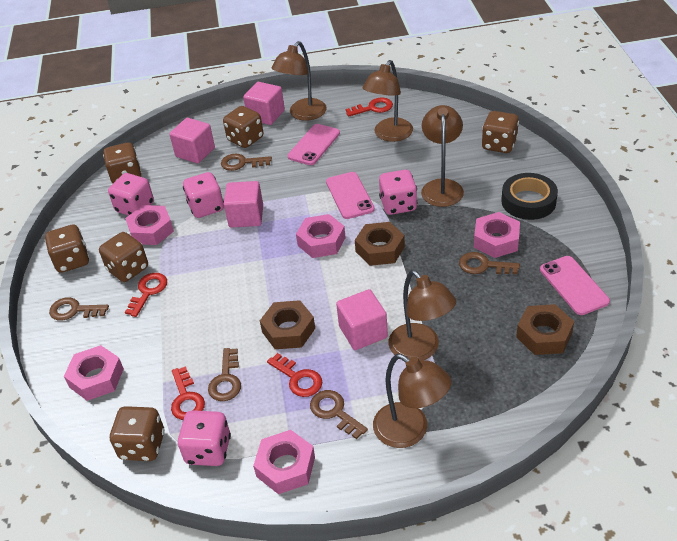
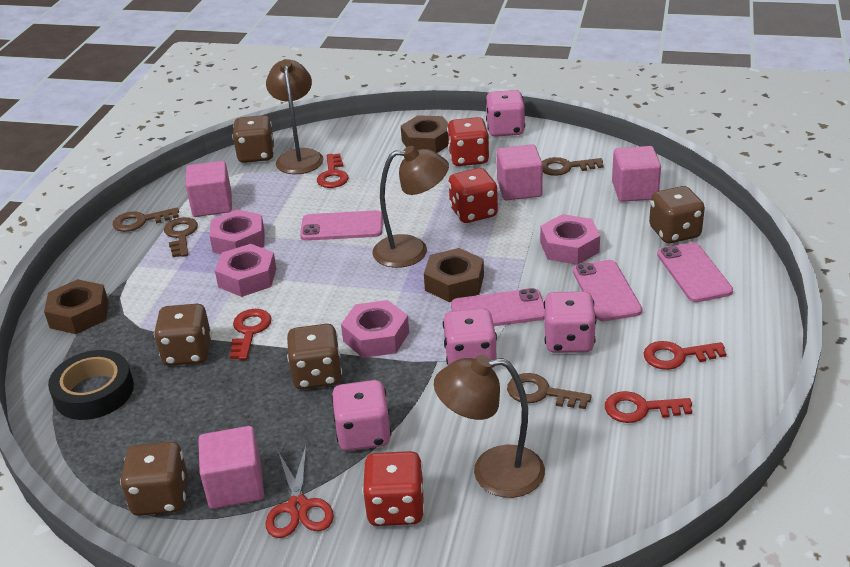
brown dice: [45,224,89,273] [99,232,148,282] [103,142,142,183] [109,406,165,461] [223,106,264,148] [482,111,519,153] = 6 -> [120,442,188,516] [154,304,212,366] [232,115,274,163] [287,324,342,389] [649,186,705,243] = 5
brown key: [49,297,109,321] [208,348,241,401] [221,154,272,171] [310,390,368,439] [459,252,520,274] = 5 -> [113,207,179,232] [164,217,198,257] [507,373,592,409] [542,157,603,176] = 4
brown lamp: [272,41,327,121] [363,60,413,142] [373,354,451,448] [389,270,456,361] [421,105,464,207] = 5 -> [266,59,324,174] [372,146,449,268] [434,355,545,498] = 3
pink nut: [64,345,124,401] [125,205,174,245] [253,430,315,494] [296,214,346,258] [474,212,520,258] = 5 -> [209,209,265,254] [215,244,277,297] [341,300,409,358] [540,214,600,265] = 4
pink phone: [287,124,340,165] [326,172,375,219] [540,256,610,315] = 3 -> [300,210,383,241] [451,288,545,326] [573,260,642,321] [657,242,733,302] = 4
red dice: none = 0 -> [362,451,425,526] [447,117,489,166] [448,168,498,223] = 3
red scissors: none = 0 -> [265,446,334,538] = 1

